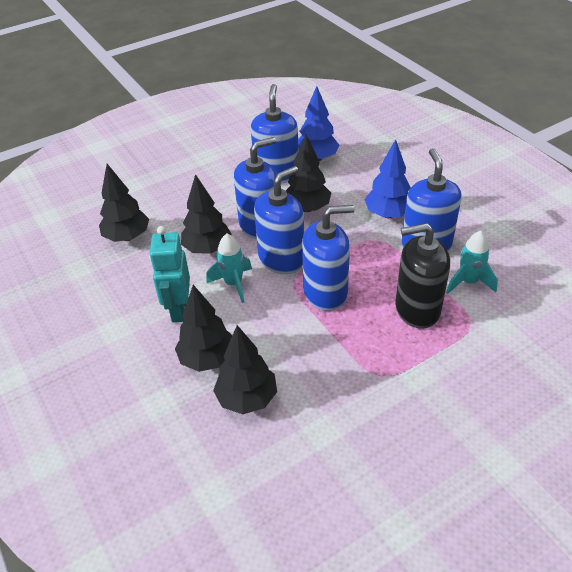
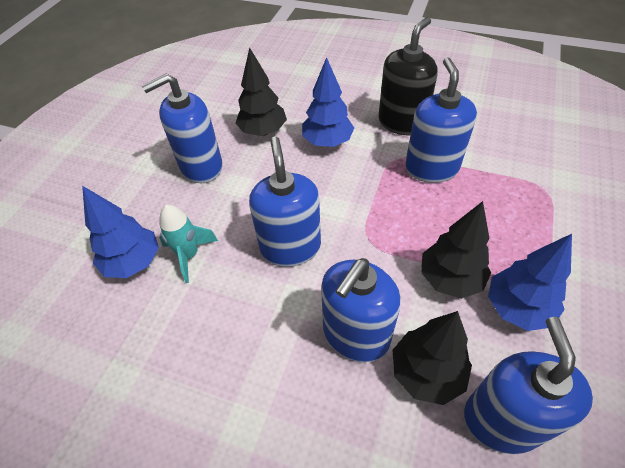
black tree: [99,164,149,242] [175,285,232,372] [181,174,232,254] [213,325,277,414] [286,135,331,212] = 5 -> [235,47,287,136] [393,311,472,405] [421,201,491,299] = 3
blue tree: [298,86,339,161] [365,139,411,218] = 2 -> [82,186,159,278] [302,57,354,147] [488,234,572,331] = 3
turquoise robot: [149,226,190,322] = 1 -> none = 0
turquoise rocket: [206,234,252,303] [446,231,498,294] = 2 -> [159,205,218,283] = 1

